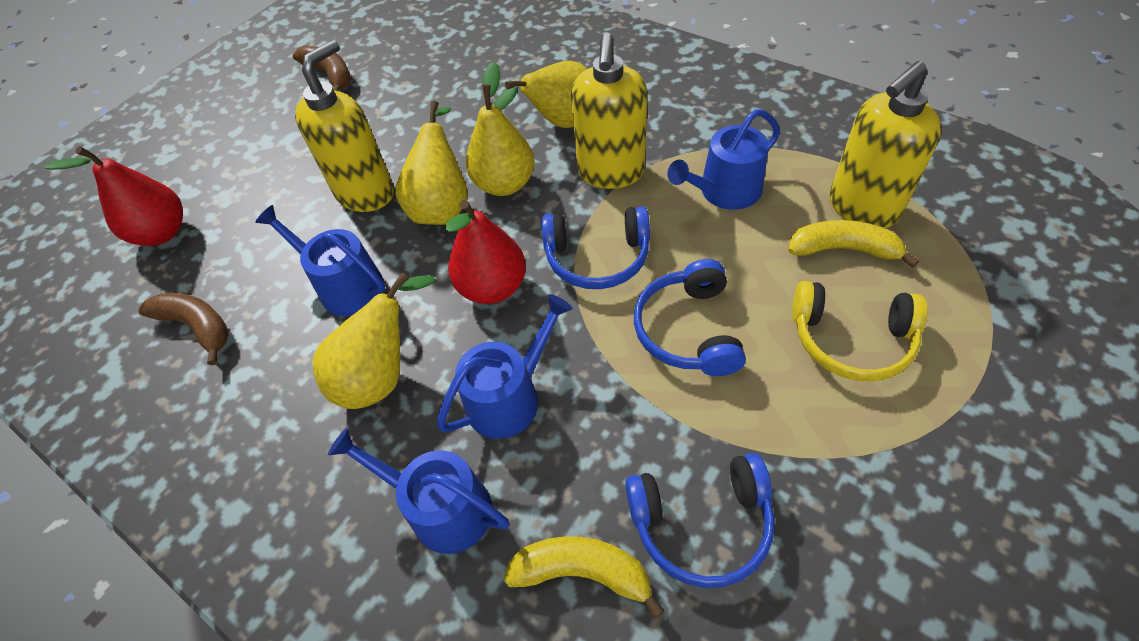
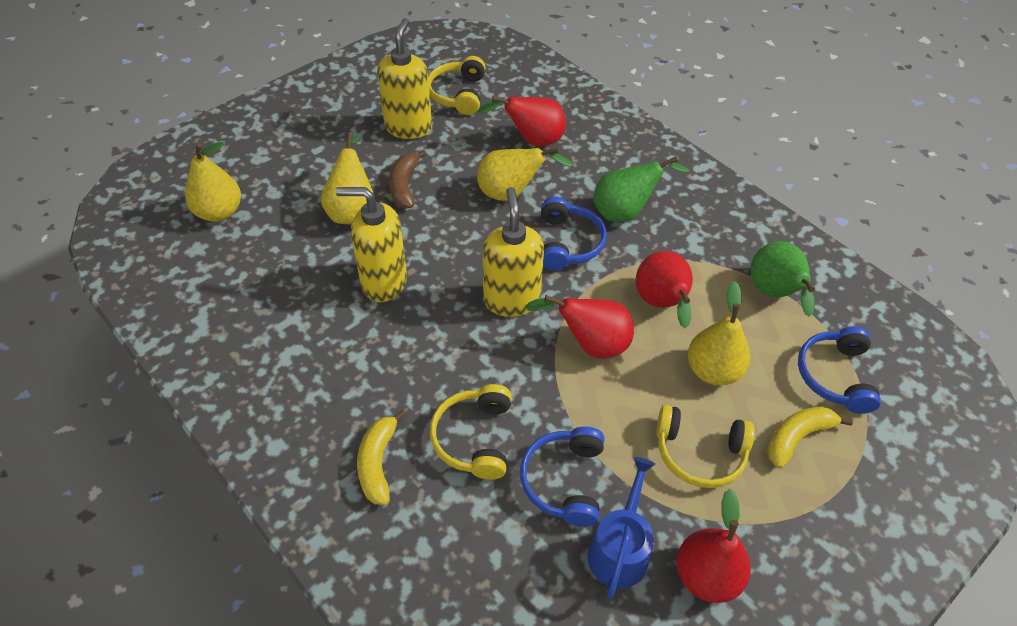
blue watering can: [255,205,385,316] [328,428,509,554] [437,294,573,439] [667,109,780,210] = 4 -> [587,457,655,599] = 1
brown banana: [138,293,229,365] [293,45,351,91] = 2 -> [389,150,427,209] = 1
green pear: none = 0 -> [594,156,689,222] [750,241,815,317] = 2
red pear: [44,146,183,246] [445,200,526,304] = 2 -> [477,96,566,146] [526,295,634,359] [635,251,693,328] [676,489,751,603] = 4
yellow headphones: [792,281,928,381] = 1 -> [429,56,486,115] [430,384,512,480] [656,405,755,488] = 3

